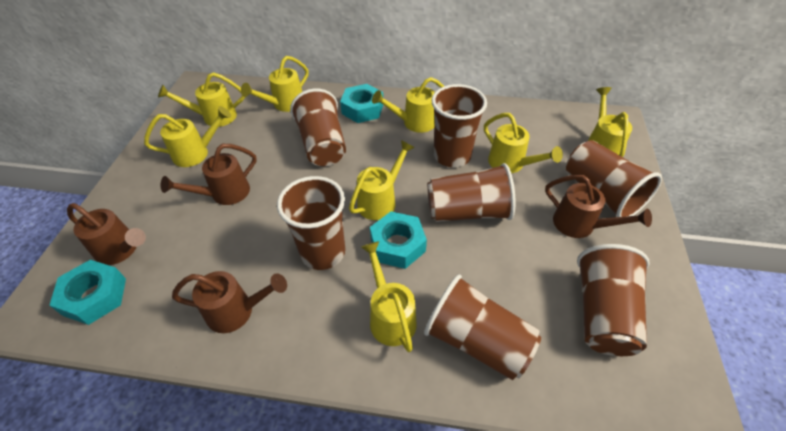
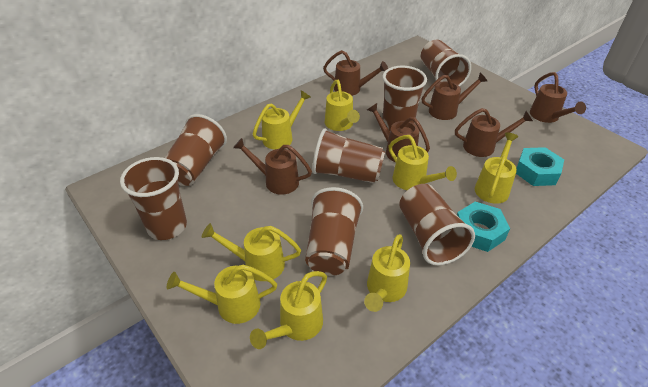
brown watering can: [67,203,146,265] [161,144,257,205] [172,271,287,333] [545,175,652,238] = 4 -> [233,138,312,195] [323,50,388,96] [367,103,430,162] [422,73,487,120] [455,108,533,157] [530,72,586,123] = 6
turquoise nut: [49,260,126,325] [340,84,383,123] [370,211,427,269] = 3 -> [457,202,510,252] [516,147,564,186] = 2

